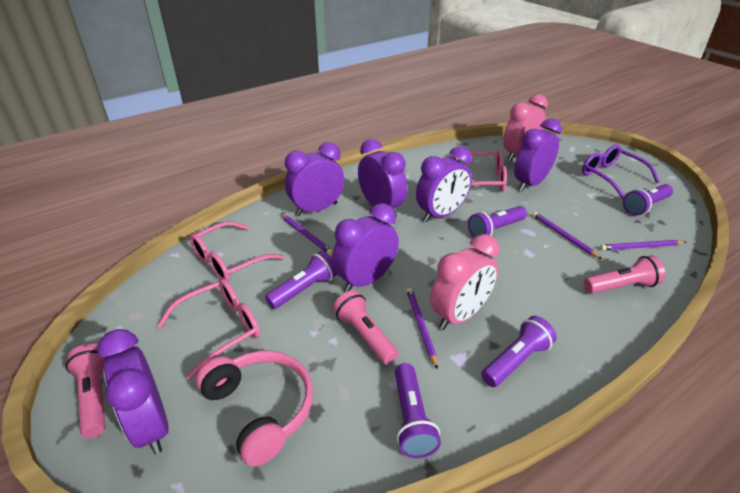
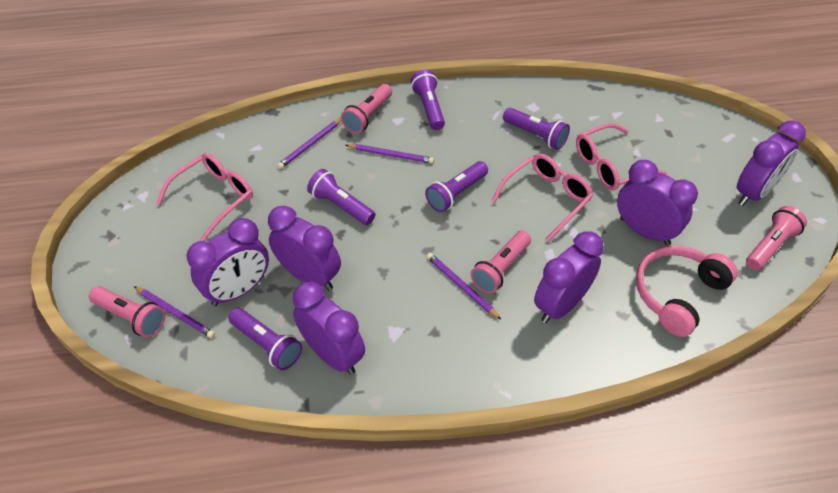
pink clock: [430,234,499,330] [503,94,548,161] = 2 -> none = 0
pink flashlight: [66,344,108,438] [333,290,399,365] [584,255,665,294] = 3 -> [89,286,165,338] [341,84,392,133] [471,231,531,293] [746,206,807,270] = 4
purple glasses: [582,145,660,199] = 1 -> none = 0

